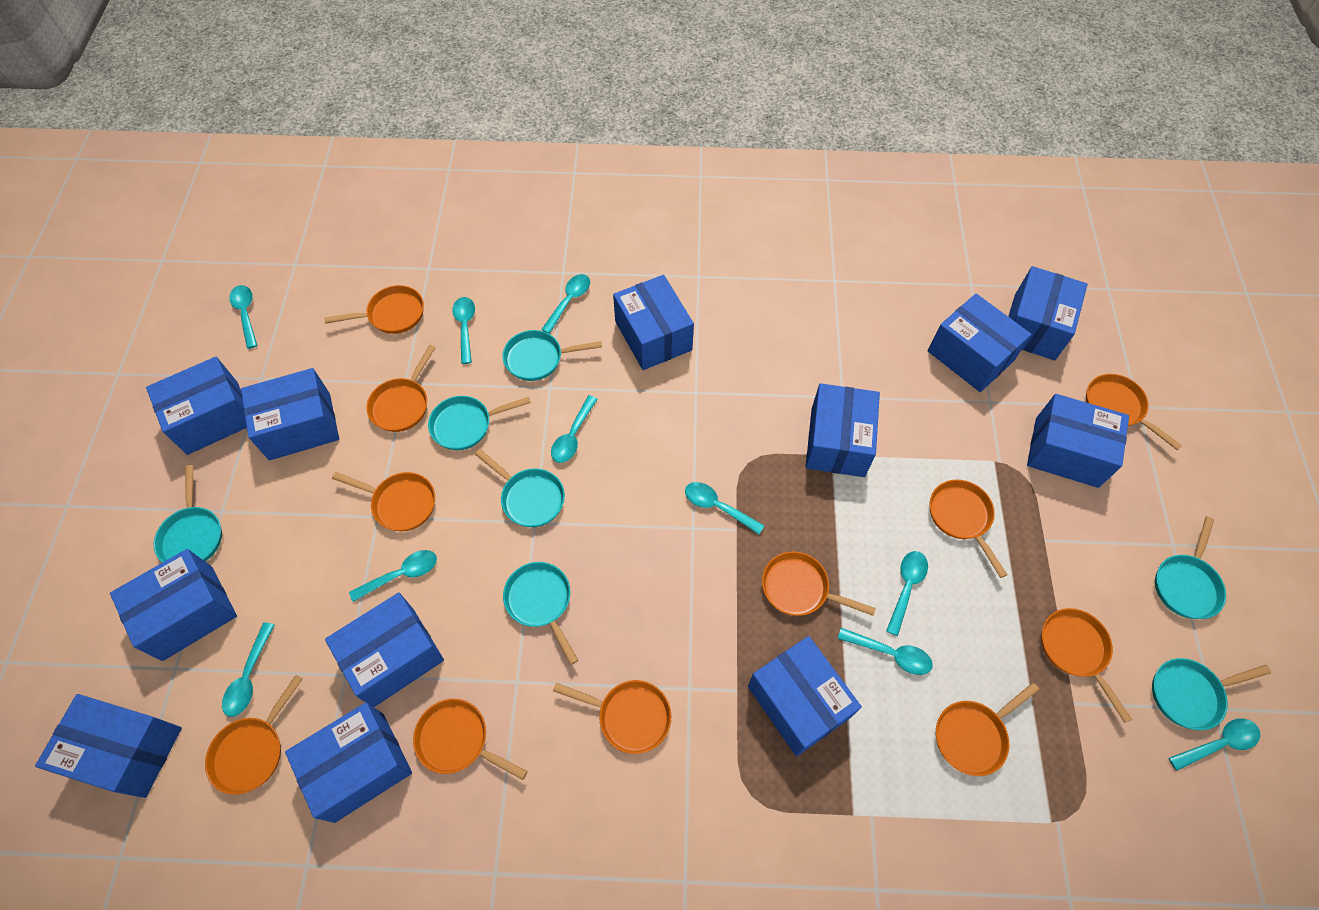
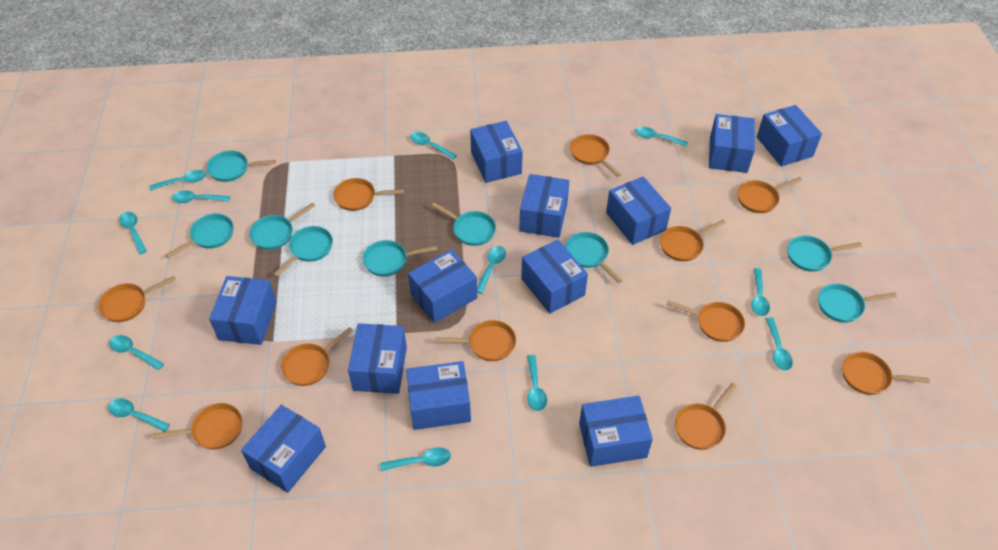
turquoise pan: [154,465,222,563] [428,396,530,450] [475,449,565,527] [502,330,602,381] [503,562,578,665] [1152,658,1271,730] [1155,517,1226,619] = 7 -> [165,214,234,258] [207,150,276,182] [249,203,315,250] [273,226,333,277] [363,240,437,277] [431,202,496,246] [565,232,623,283] [787,235,862,272] [818,284,897,323] = 9
turquoise spoon: [222,622,274,717] [229,285,257,349] [349,550,437,602] [452,297,475,364] [541,274,590,334] [551,395,598,463] [685,482,764,534] [838,628,933,675] [886,551,928,636] [1169,718,1260,771] = 10 -> [108,399,170,432] [109,335,164,370] [119,212,147,254] [150,170,206,190] [172,190,230,203] [380,447,451,471] [410,132,457,159] [477,246,506,294] [527,355,547,411] [635,127,688,147] [751,268,770,316] [766,317,793,371] = 12

